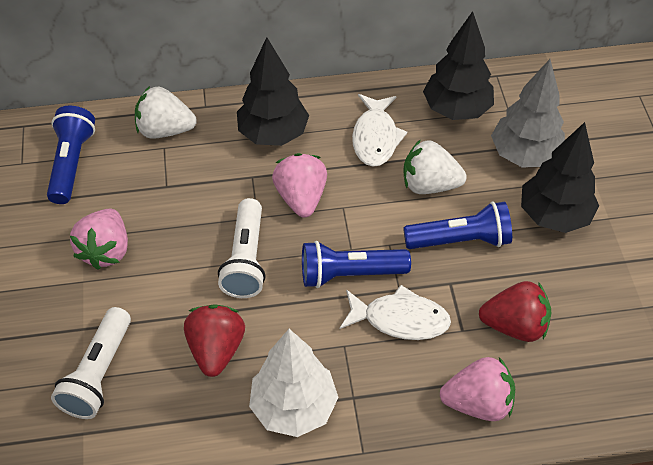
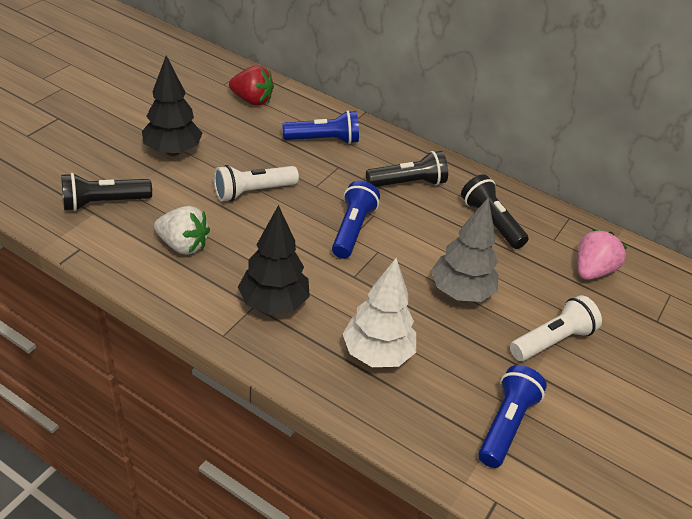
black flashlight: none = 0 -> [61,173,152,211] [366,151,448,187] [461,174,529,249] = 3
black tree: [237,37,309,146] [423,11,494,120] [521,122,599,233] = 3 -> [142,55,202,156] [238,205,310,315] = 2
pink strawberry: [70,209,128,270] [272,153,327,217] [440,357,515,421] = 3 -> [578,229,627,280] = 1
red strawberry: [184,304,245,377] [479,281,551,342] = 2 -> [229,66,274,106] = 1
white fish: [340,285,451,340] [352,94,407,167] = 2 -> none = 0
white strawberry: [135,86,197,139] [404,139,467,194] = 2 -> [154,206,210,255] = 1

